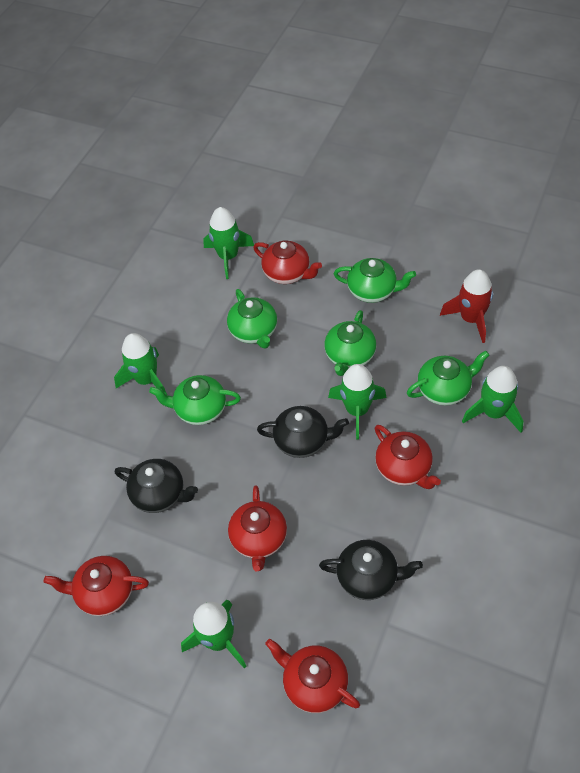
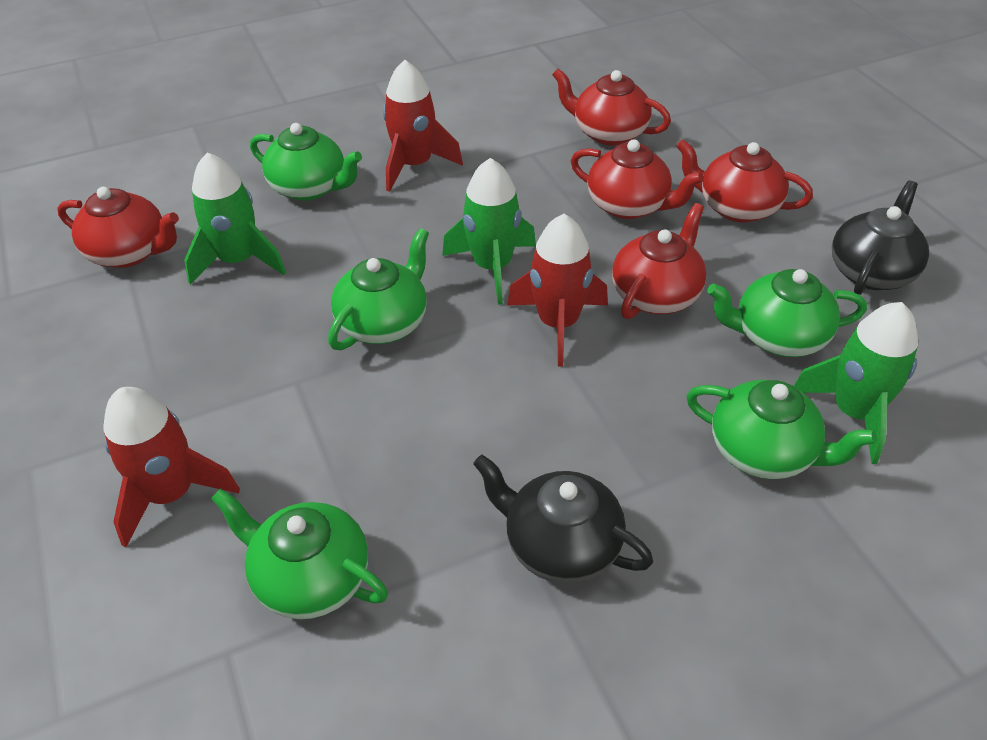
black teapot: [115,459,198,513] [257,406,349,458] [319,540,423,600] = 3 -> [473,455,653,584] [832,181,929,295] = 2
green rocket: [114,333,167,395] [181,600,247,669] [203,207,254,279] [328,364,387,439] [462,366,523,432] = 5 -> [184,152,286,284] [442,158,536,305] [793,302,918,464] = 3
red rocket: [440,269,493,343] = 1 -> [103,387,240,547] [383,60,463,192] [507,214,608,367] = 3

